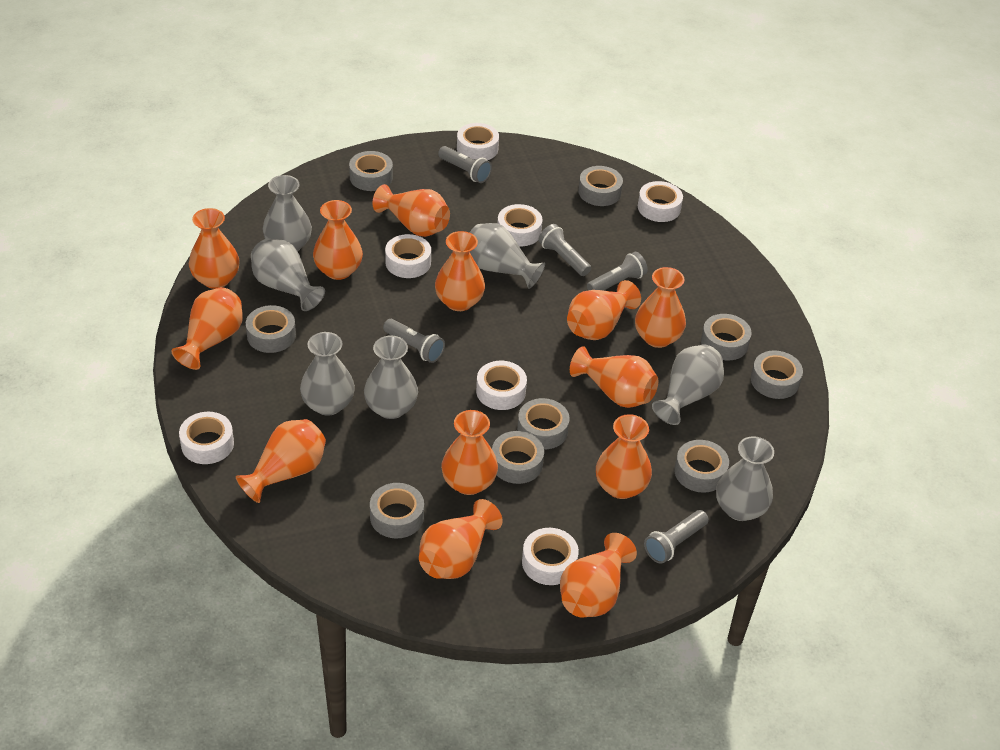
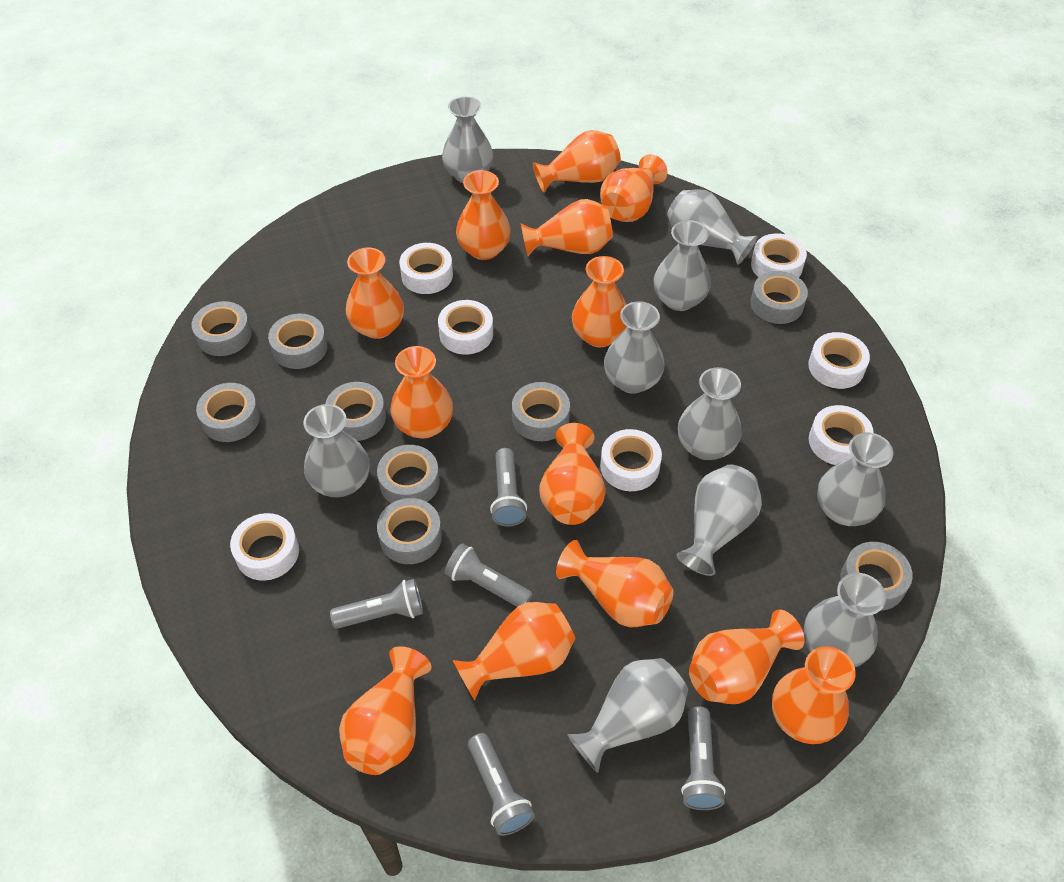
grey vase: [251,239,325,311] [263,175,312,252] [300,332,355,416] [364,336,418,419] [470,223,545,289] [652,344,724,425] [716,436,774,521] = 7 -> [304,404,370,497] [442,96,494,183] [567,658,688,773] [604,301,665,394] [653,220,711,311] [667,189,758,265] [677,465,762,576] [678,367,741,460] [803,573,886,667] [817,432,893,526] = 10

